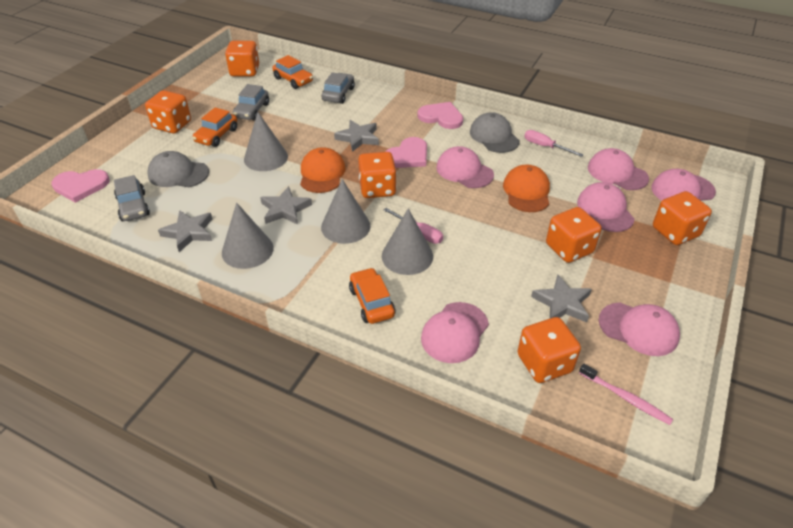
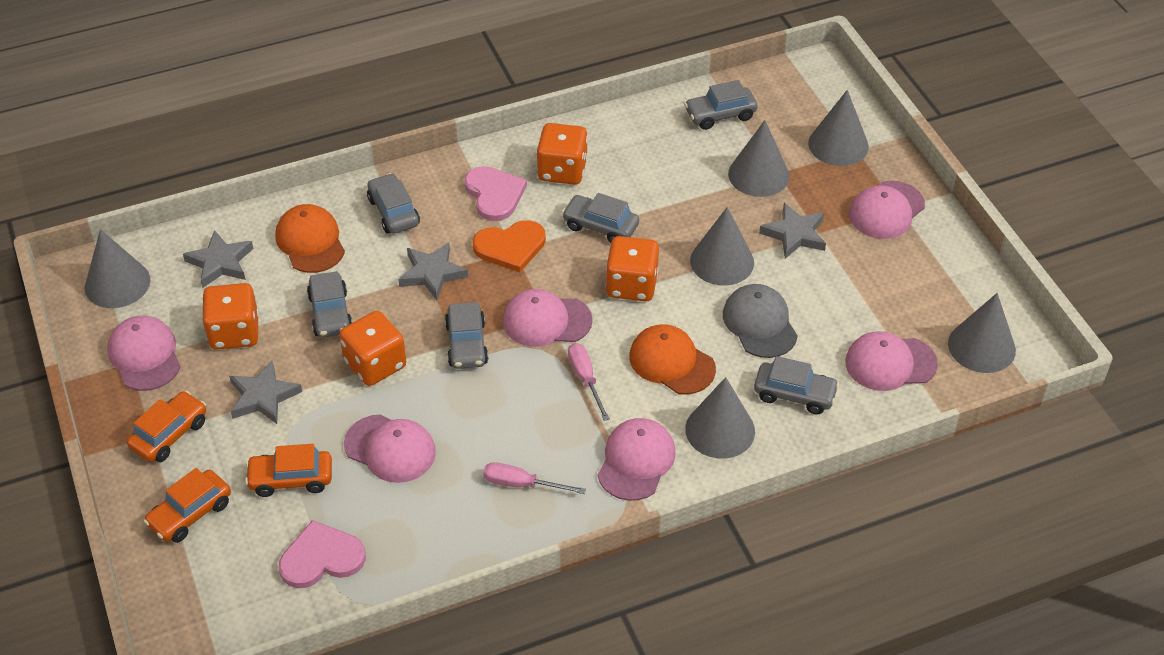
grey cap: [147,151,209,187] [470,112,520,153] = 2 -> [723,284,798,358] = 1
grey car: [114,175,150,221] [233,84,269,121] [322,72,355,104] = 3 -> [307,271,352,338] [367,173,420,234] [445,302,488,369] [562,193,639,243] [684,80,758,130] [754,356,839,414] = 6
grey cone: [222,202,274,269] [244,112,288,171] [321,179,371,244] [382,208,433,275] = 4 -> [85,229,150,308] [685,377,755,459] [690,207,754,286] [728,120,789,197] [808,90,869,166] [948,293,1016,373] = 6
orange dice: [145,90,191,133] [225,41,259,76] [358,152,396,198] [518,317,581,383] [546,207,601,263] [653,191,712,245] = 6 -> [202,283,259,350] [339,311,406,386] [537,123,588,185] [606,236,659,301] = 4
orange heart: none = 0 -> [473,220,546,272] = 1
pink heart: [51,169,110,203] [385,137,427,168] [417,102,463,129] = 3 -> [279,520,366,588] [464,166,527,221] = 2
pink toothbrush: [579,363,673,425] = 1 -> none = 0

